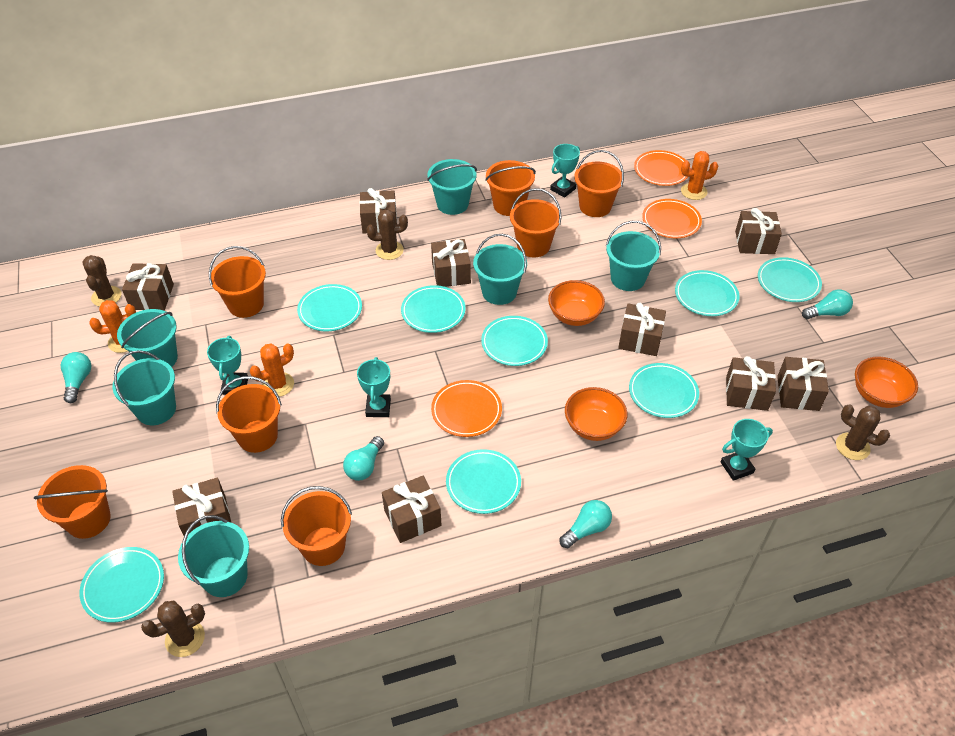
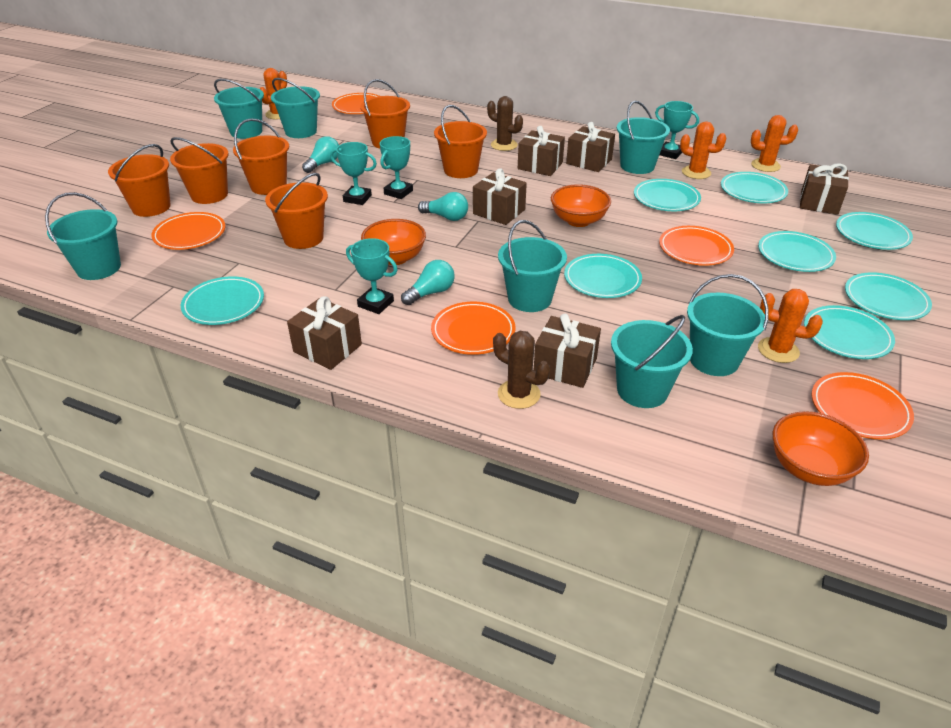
brown cactus: [82,255,121,307] [141,601,205,657] [366,209,408,260] [836,404,890,460] = 4 -> [487,96,523,151] [493,331,550,409] = 2
brown gift: [122,263,174,311] [172,478,231,536] [360,188,397,234] [382,476,442,543] [431,239,471,287] [618,303,666,356] [726,356,776,411] [735,208,782,254] [777,357,829,411] = 9 -> [287,296,362,370] [473,168,527,225] [518,126,565,176] [534,314,601,388] [566,122,615,172] [800,163,849,215] = 6
orange bucket: [34,465,111,539] [209,246,266,318] [216,376,282,453] [281,486,352,566] [485,160,536,216] [510,188,562,257] [574,150,624,217] = 7 -> [108,144,171,217] [170,137,229,204] [233,118,289,195] [265,173,328,249] [360,79,410,148] [434,105,487,178] = 6
orange cactus: [89,300,136,353] [250,343,294,397] [681,151,718,200] = 3 -> [260,68,287,119] [680,121,726,179] [751,115,798,172] [758,289,823,363] = 4
orange plate: [431,380,502,437] [634,150,688,186] [642,199,702,238] = 3 -> [151,212,226,250] [332,93,379,114] [431,302,516,355] [659,226,734,266] [811,372,914,440] = 5
turquoise bucket: [112,350,176,425] [117,309,178,367] [178,515,249,597] [427,159,477,215] [473,234,527,305] [606,221,661,291] = 6 -> [45,192,121,280] [214,79,264,139] [271,78,320,138] [498,220,567,312] [611,315,693,408] [617,101,670,174] [687,274,769,376] = 7
turquoise light bulb: [61,352,91,403] [343,436,384,481] [560,500,612,548] [802,290,853,319] = 4 -> [302,136,339,173] [401,260,455,305] [418,192,468,221] = 3

